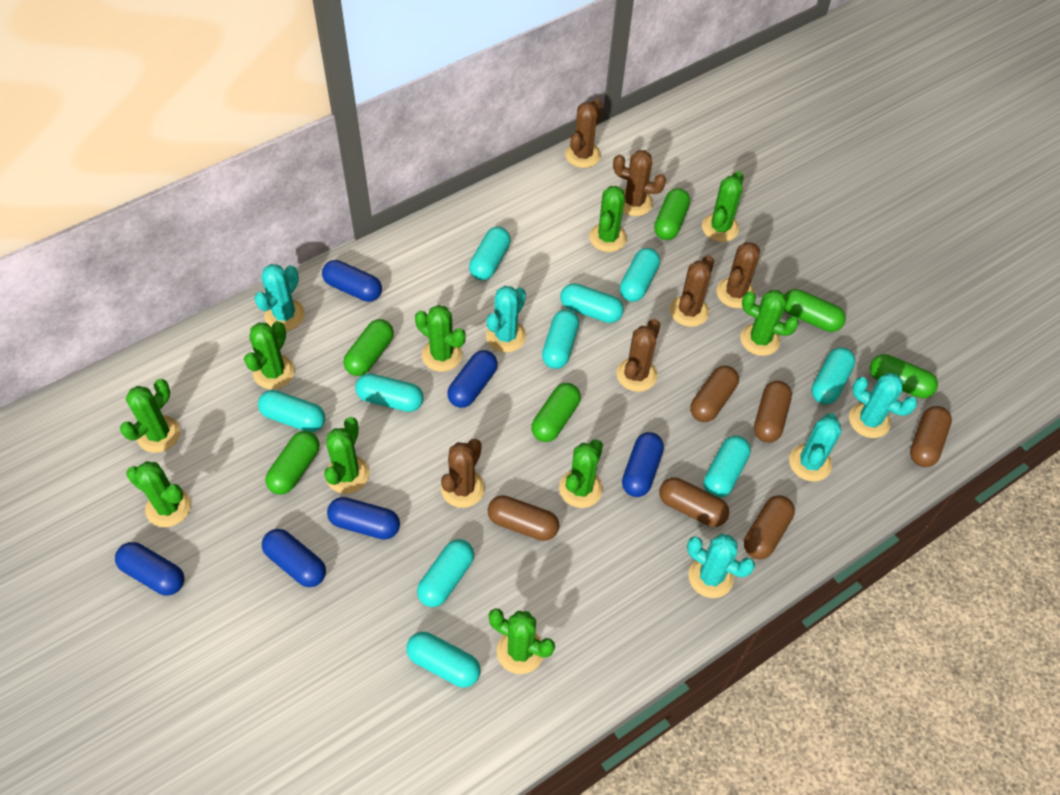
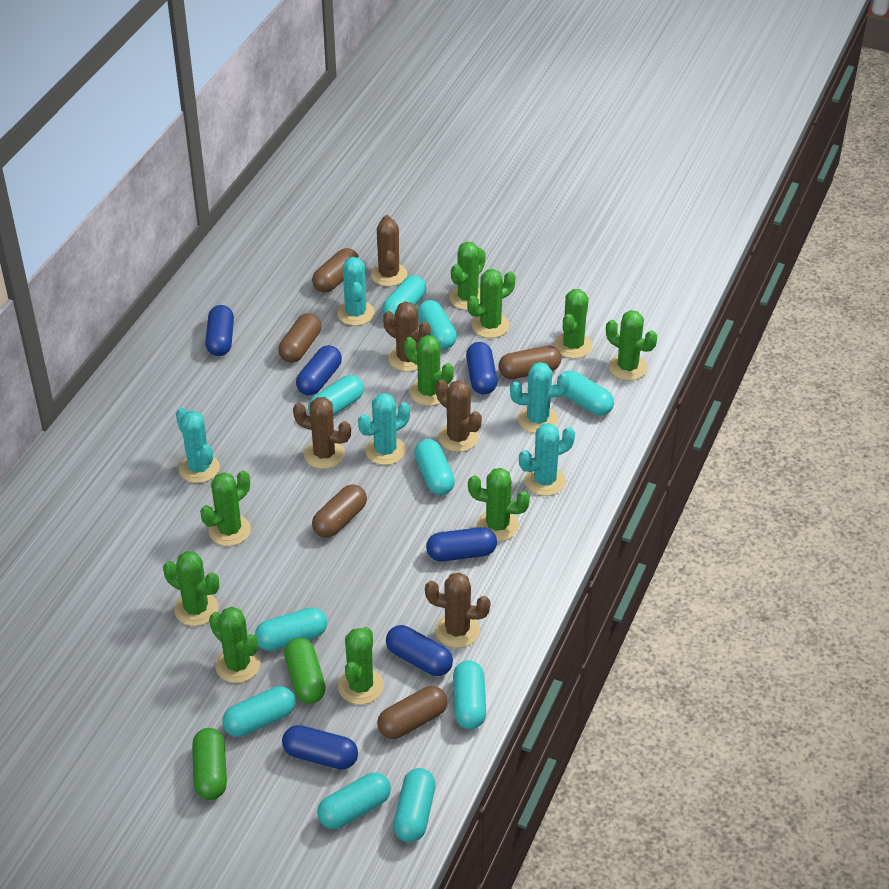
brown cactus: [441,439,485,508] [565,99,602,168] [613,150,666,216] [617,319,660,392] [670,255,714,327] [717,242,760,308] = 6 -> [293,397,351,469] [371,215,407,286] [383,301,431,372] [425,572,491,648] [436,379,482,452] = 5
brown capsule: [488,495,559,541] [659,477,729,527] [690,366,739,422] [744,495,795,559] [754,381,792,443] [910,406,952,467] = 6 -> [278,313,321,363] [312,248,359,293] [312,484,367,538] [377,686,447,739] [498,345,561,379] = 5
green capsule: [265,431,320,495] [344,319,394,376] [531,383,581,442] [654,188,690,240] [784,289,846,332] [870,354,938,398] = 6 -> [192,728,227,800] [284,638,326,704] = 2

